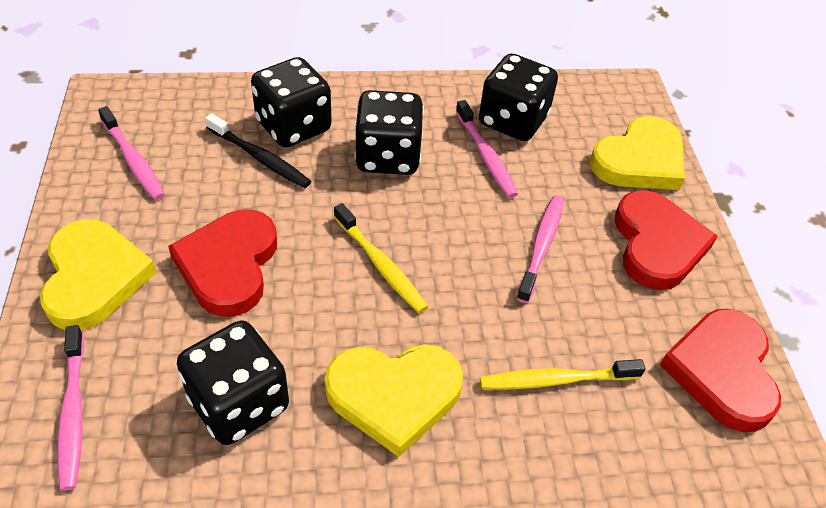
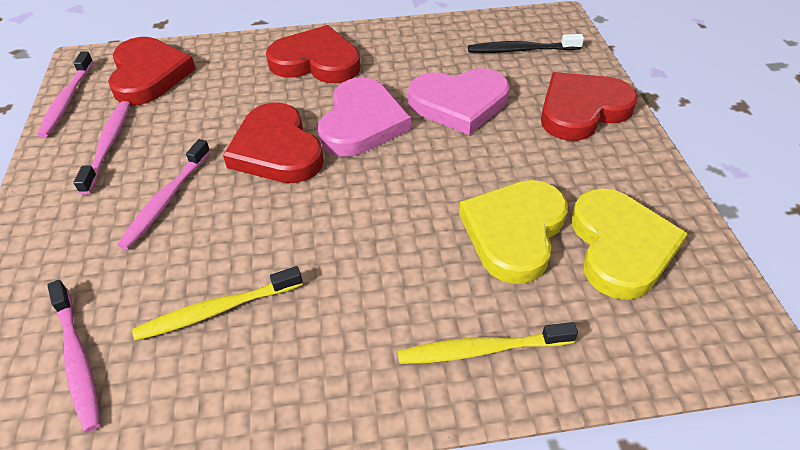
black dice: [177,320,289,445] [251,57,332,147] [354,90,424,175] [479,53,558,141] = 4 -> none = 0
pink heart: none = 0 -> [318,78,411,157] [408,68,510,135] = 2
red heart: [168,209,277,317] [614,190,718,290] [660,309,781,432] = 3 -> [108,37,196,105] [223,102,324,183] [266,25,360,83] [541,72,638,141] = 4
yellow heart: [40,219,157,330] [325,344,463,457] [590,116,685,190] = 3 -> [459,180,568,284] [571,188,688,300] = 2

